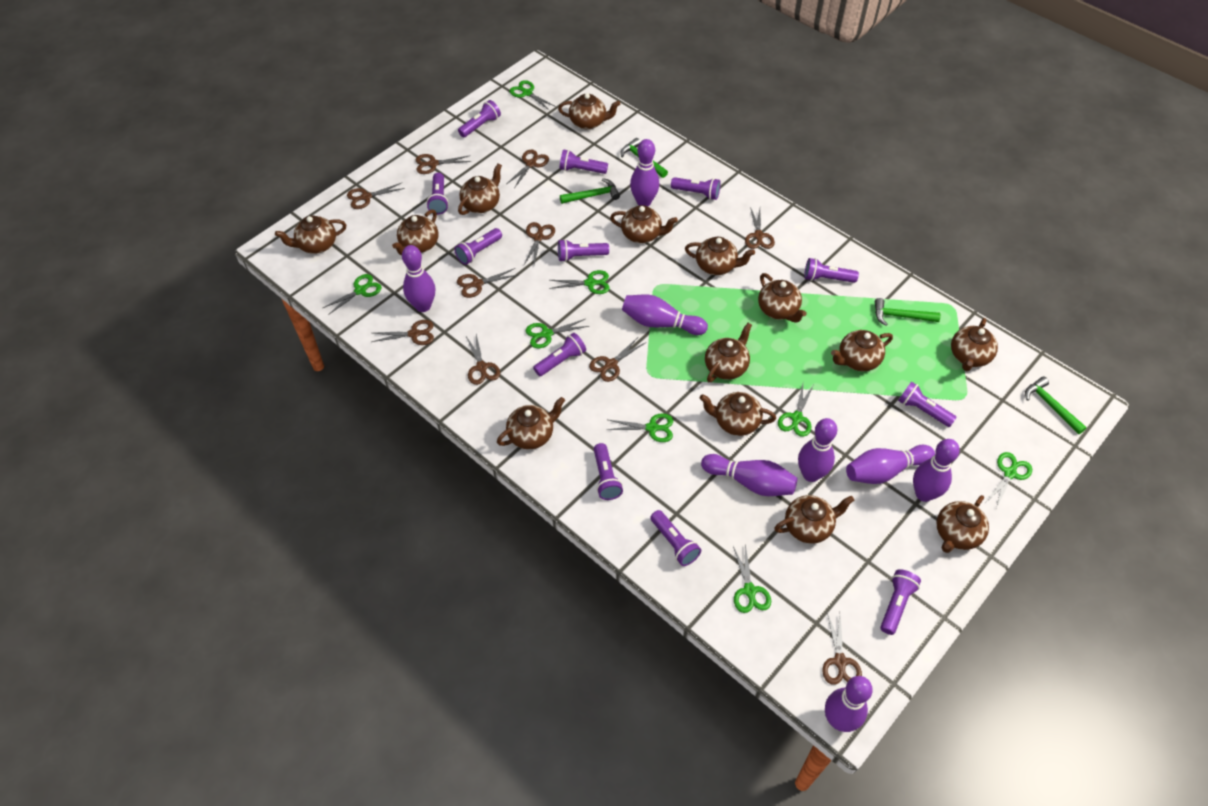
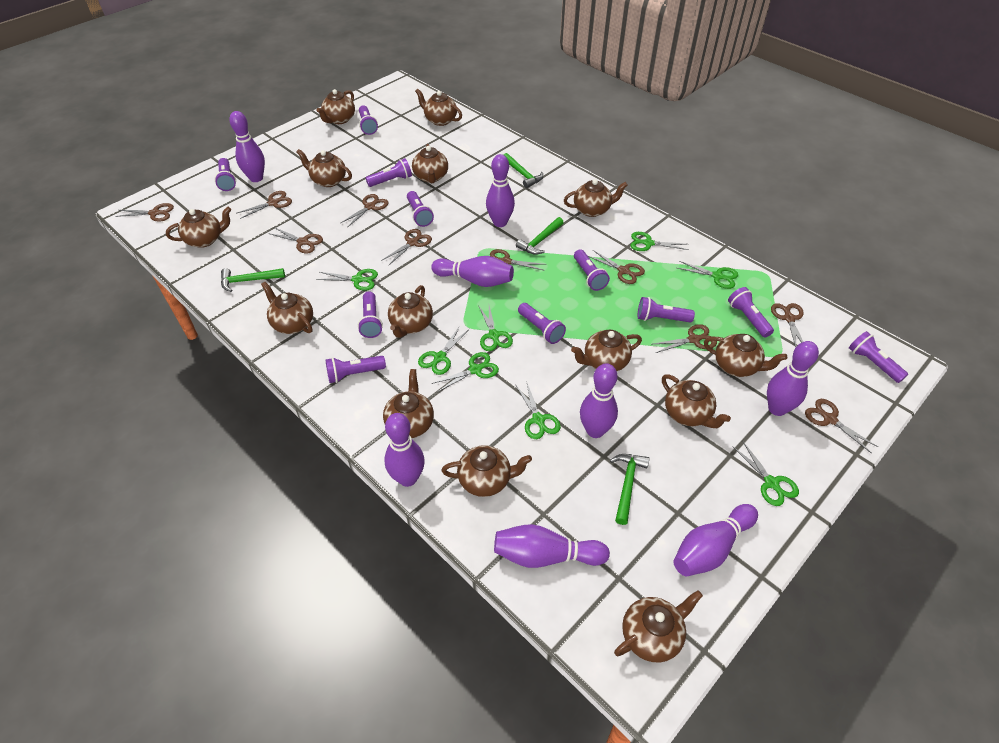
purple flashlight: [426,173,449,214] [454,228,502,265] [458,100,501,137] [533,333,586,376] [558,239,609,262] [560,149,608,174] [594,443,623,500] [650,510,701,566] [671,177,721,200] [804,258,859,283] [880,569,921,635] [898,382,957,427] = 12 -> [214,158,236,191] [325,356,386,383] [358,291,383,338] [359,105,378,135] [366,158,412,187] [407,191,434,227] [518,303,566,344] [574,249,610,291] [638,297,695,323] [728,287,774,338] [849,331,908,383] = 11

